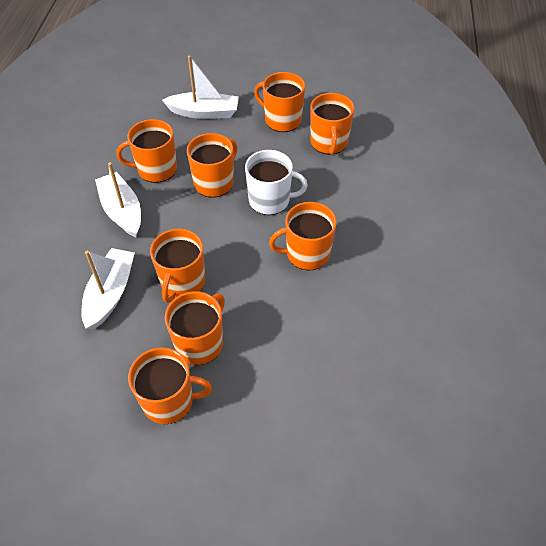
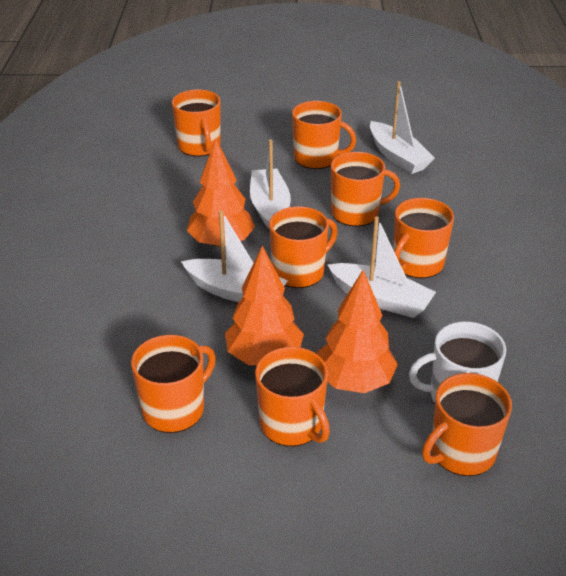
orange tree: none = 0 -> [187,138,255,248] [225,246,304,365] [317,270,398,393] = 3
white boat: [81,248,135,329] [95,163,141,237] [162,56,239,119] = 3 -> [181,210,288,302] [250,139,291,230] [328,216,436,318] [370,81,435,174] = 4

